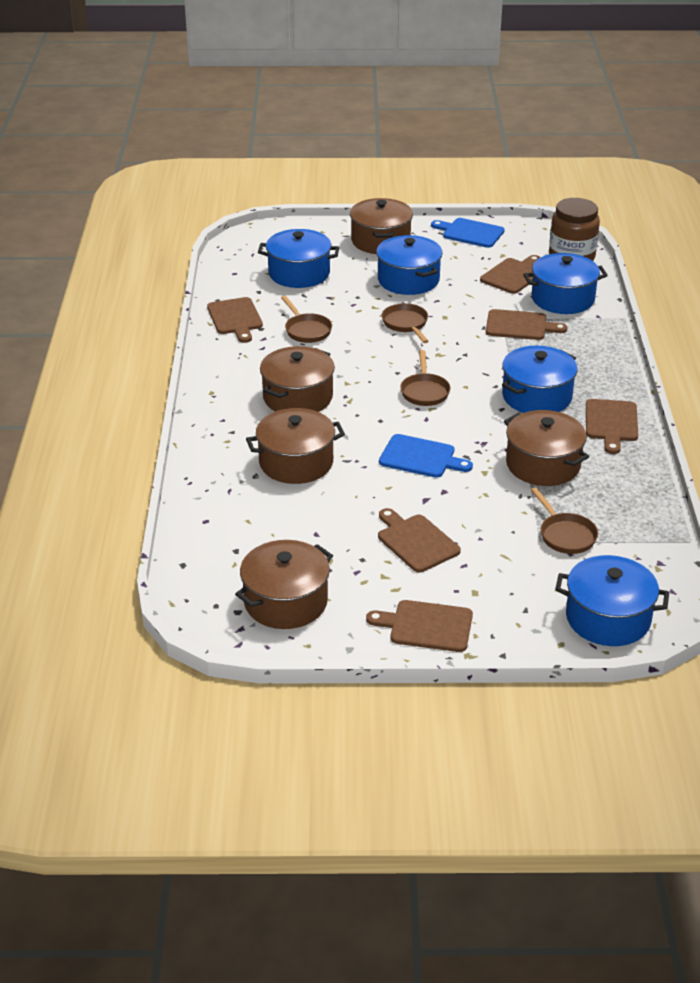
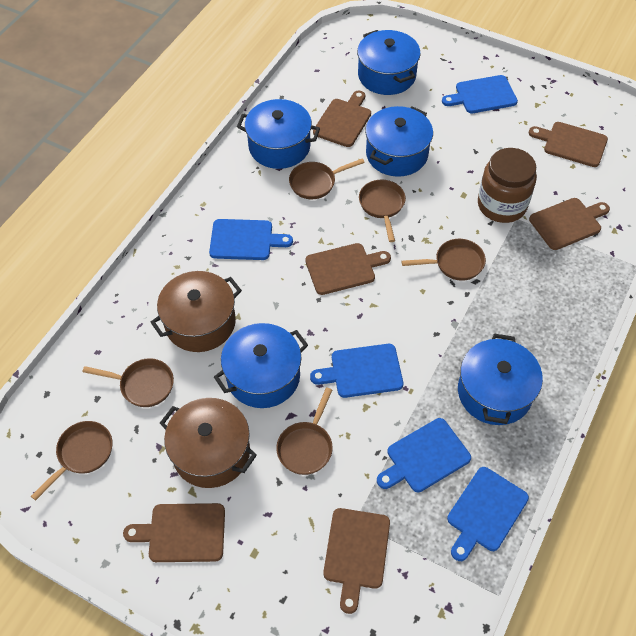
blue cutting board: [379,434,473,478] [431,218,505,248] = 2 -> [209,219,293,260] [310,344,403,398] [377,418,471,492] [442,75,518,113] [447,467,529,561] = 5
brown pan: [281,296,332,343] [382,303,429,343] [400,350,451,406] [531,487,598,554] = 4 -> [31,421,113,501] [82,358,174,407] [276,387,333,475] [289,158,365,199] [359,180,406,242] [402,239,486,281] = 6
brown pot: [235,540,333,629] [246,408,345,484] [260,346,335,412] [350,198,413,254] [504,410,589,486] = 5 -> [150,271,242,352] [160,398,257,488] = 2

